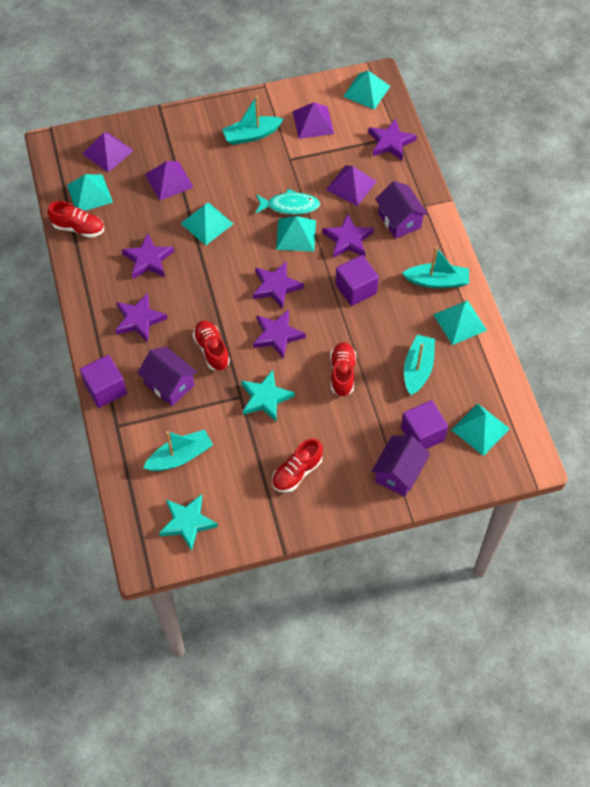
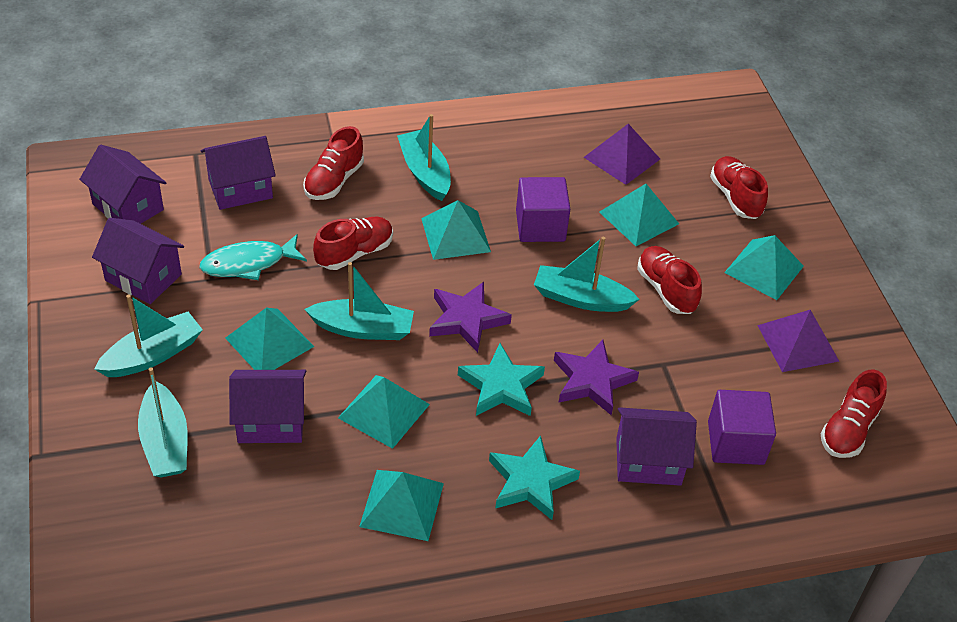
purple cube: [80,355,127,408] [335,255,379,306] [401,400,448,449] = 3 -> [516,177,570,242] [708,390,776,465] = 2
purple house: [137,347,197,406] [372,435,430,497] [375,181,428,239] = 3 -> [79,145,166,224] [92,218,184,304] [201,136,276,210] [229,370,306,443] [616,407,697,486] = 5
purple pyramid: [83,132,134,173] [145,161,194,201] [292,102,334,139] [326,165,377,206] = 4 -> [584,124,660,185] [757,310,839,372] = 2
purple star: [115,293,168,342] [122,233,174,279] [252,261,304,309] [253,309,306,360] [322,213,374,258] [368,118,417,161] = 6 -> [429,282,512,353] [554,340,639,415] = 2
red shoe: [48,201,104,238] [193,320,230,371] [272,438,323,493] [330,342,356,397] = 4 -> [303,126,364,200] [313,217,393,270] [637,246,702,314] [710,156,768,219] [821,369,887,458] = 5
turquoise boat: [143,429,213,471] [222,96,284,145] [402,247,469,288] [404,335,435,395] = 4 -> [94,294,203,377] [138,367,188,477] [304,262,414,340] [397,114,451,201] [534,237,640,312] = 5

